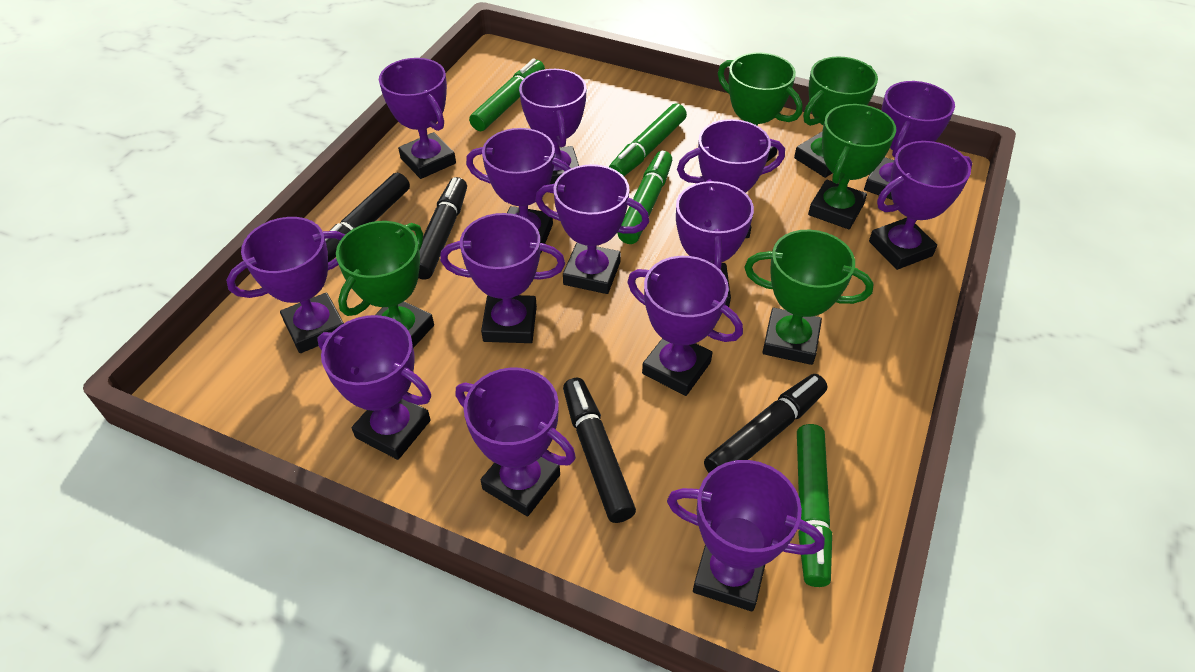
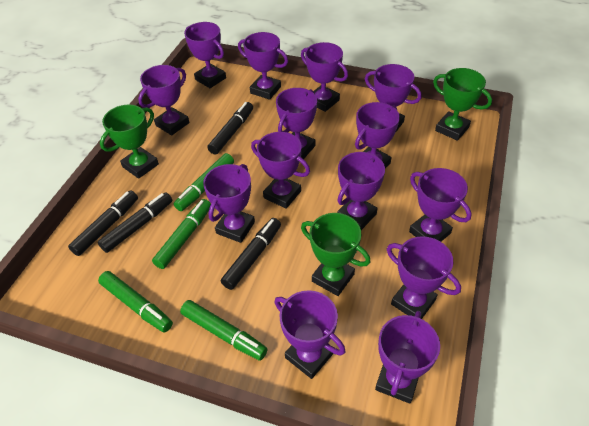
green trophy: [336,221,434,348] [718,53,803,163] [744,230,874,365] [794,56,878,178] [808,104,896,229] = 5 -> [100,104,159,179] [301,213,370,296] [433,68,492,141] = 3

